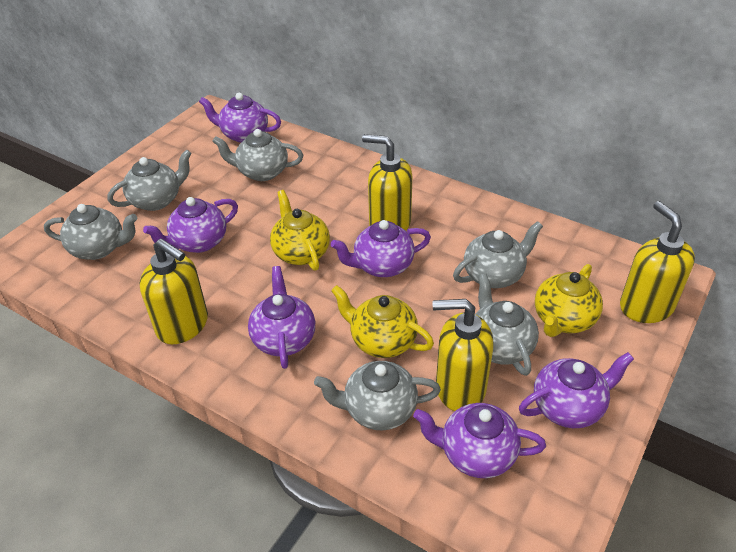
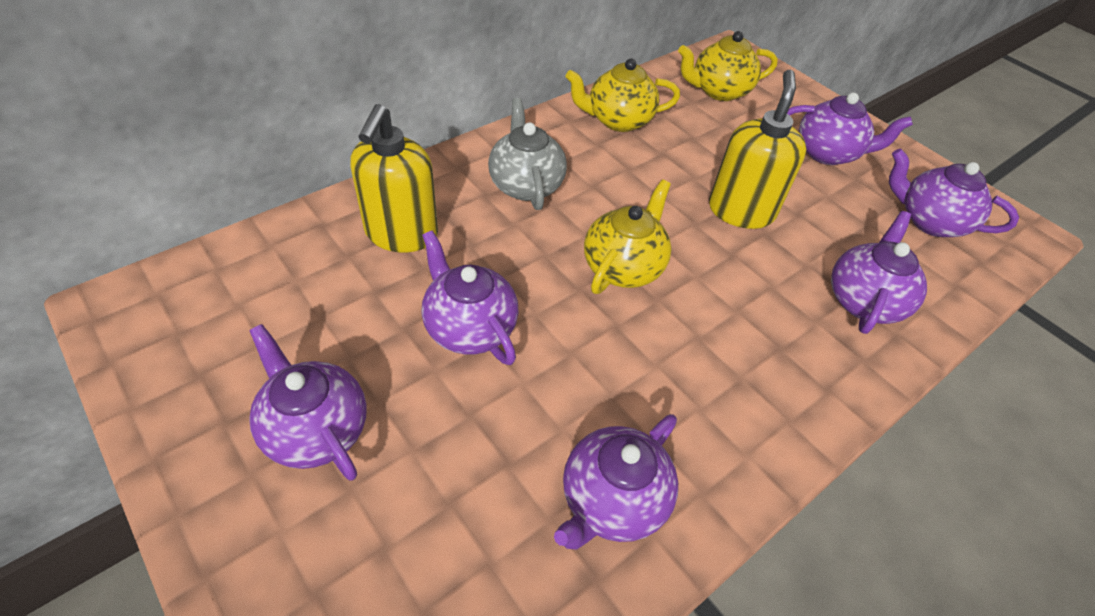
grey teapot: [44,204,137,260] [108,149,192,211] [212,129,303,181] [314,361,441,430] [453,221,543,288] [475,273,539,376] = 6 -> [488,98,567,210] = 1
yellow soap dispenser: [139,239,208,344] [362,134,412,231] [433,299,494,411] [620,201,695,323] = 4 -> [351,104,438,252] [709,70,806,229] = 2

